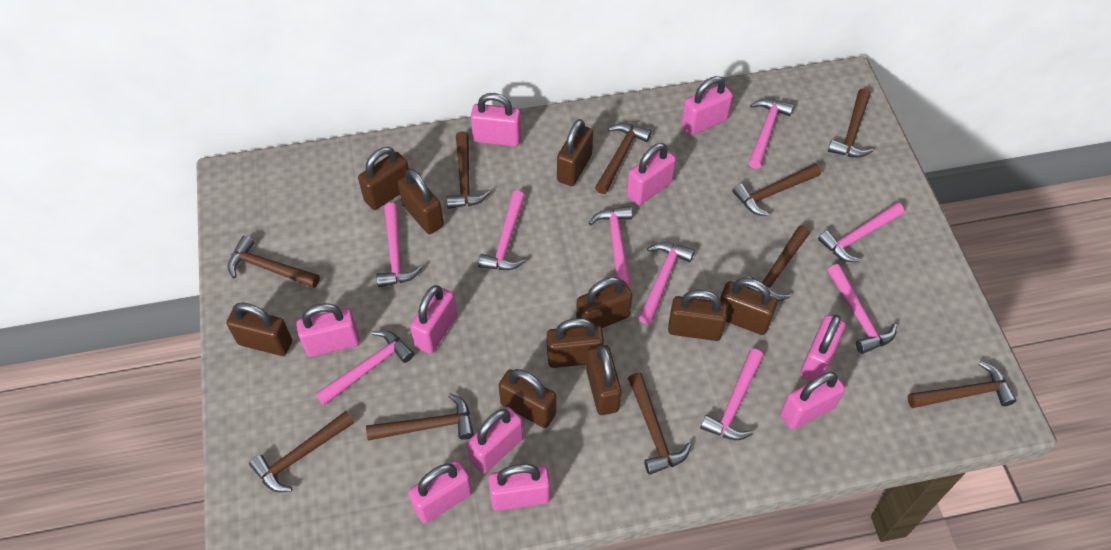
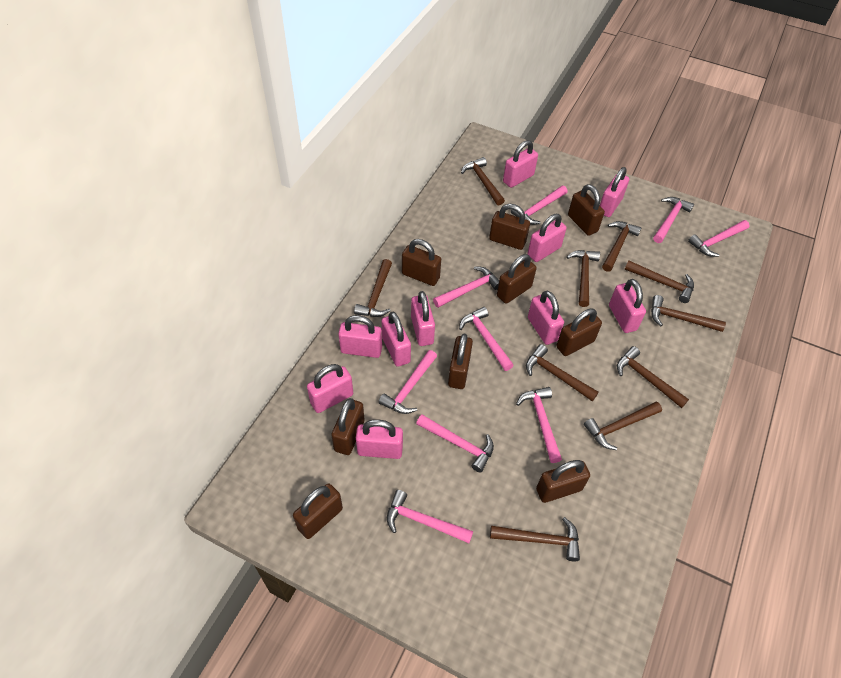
brown padlock: [227,303,292,356] [358,147,409,210] [398,169,444,234] [499,369,556,428] [547,318,604,368] [557,119,593,186] [576,277,632,328] [586,345,621,415] [668,290,728,341] [720,278,778,335] = 10 -> [293,483,343,539] [331,398,364,455] [402,239,441,286] [448,334,473,389] [489,204,530,250] [497,254,537,304] [536,460,590,503] [556,309,602,356] [568,184,605,236] = 9

